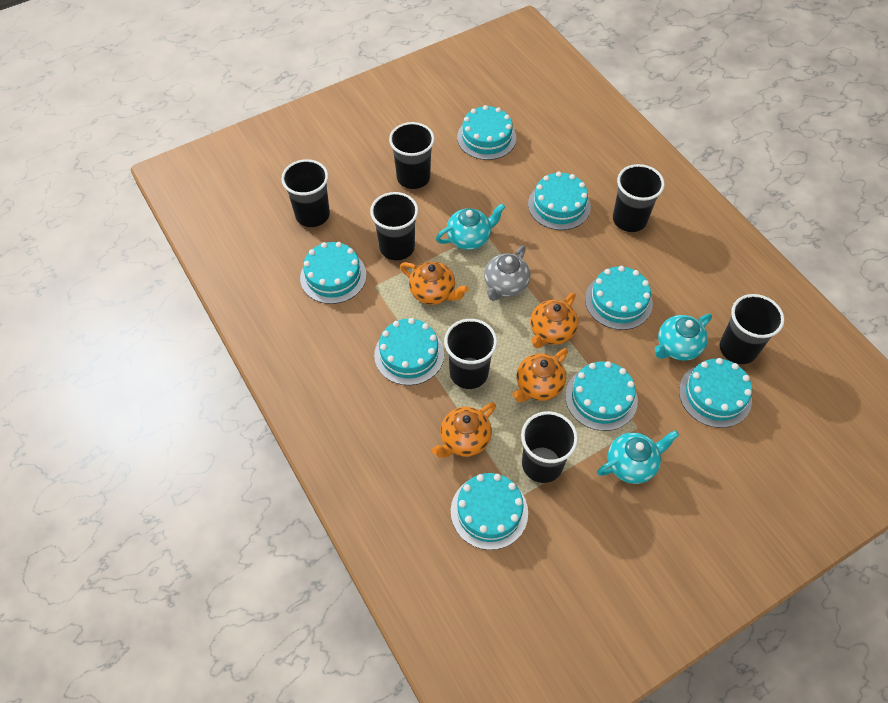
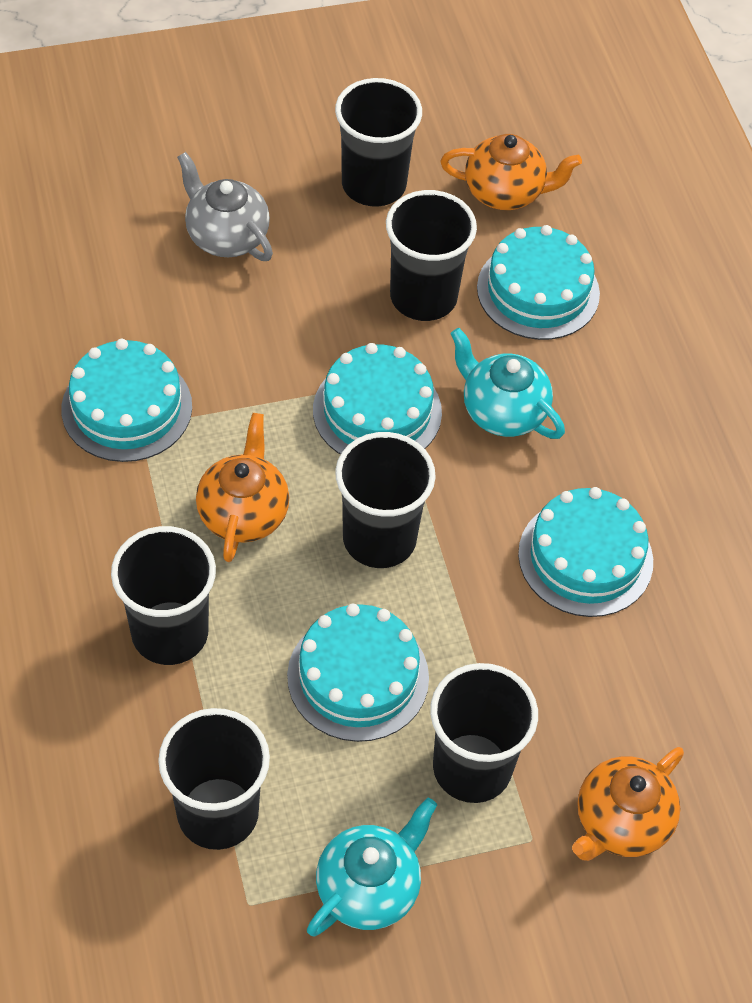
black cup: [281,159,330,227] [370,192,418,261] [389,122,435,189] [444,319,497,389] [521,411,578,483] [613,164,665,232] [720,294,784,364] = 7 -> [111,526,216,665] [158,708,270,850] [335,78,422,207] [335,432,436,568] [386,190,477,321] [430,663,538,803] = 6
orange teapot: [400,261,469,305] [432,402,496,458] [512,348,568,402] [530,292,578,348] = 4 -> [196,413,289,562] [440,134,582,210] [572,747,684,861] = 3
turquoise cake: [300,242,366,304] [374,318,444,385] [451,473,528,550] [457,105,516,160] [528,172,591,230] [565,361,638,431] [585,266,653,330] [679,358,752,428] = 8 -> [61,339,192,462] [287,604,429,742] [313,343,442,455] [477,225,600,340] [518,487,653,617] = 5
turquoise teapot: [436,203,505,250] [597,430,679,484] [655,314,712,361] = 3 -> [307,798,437,937] [450,328,565,439] = 2

